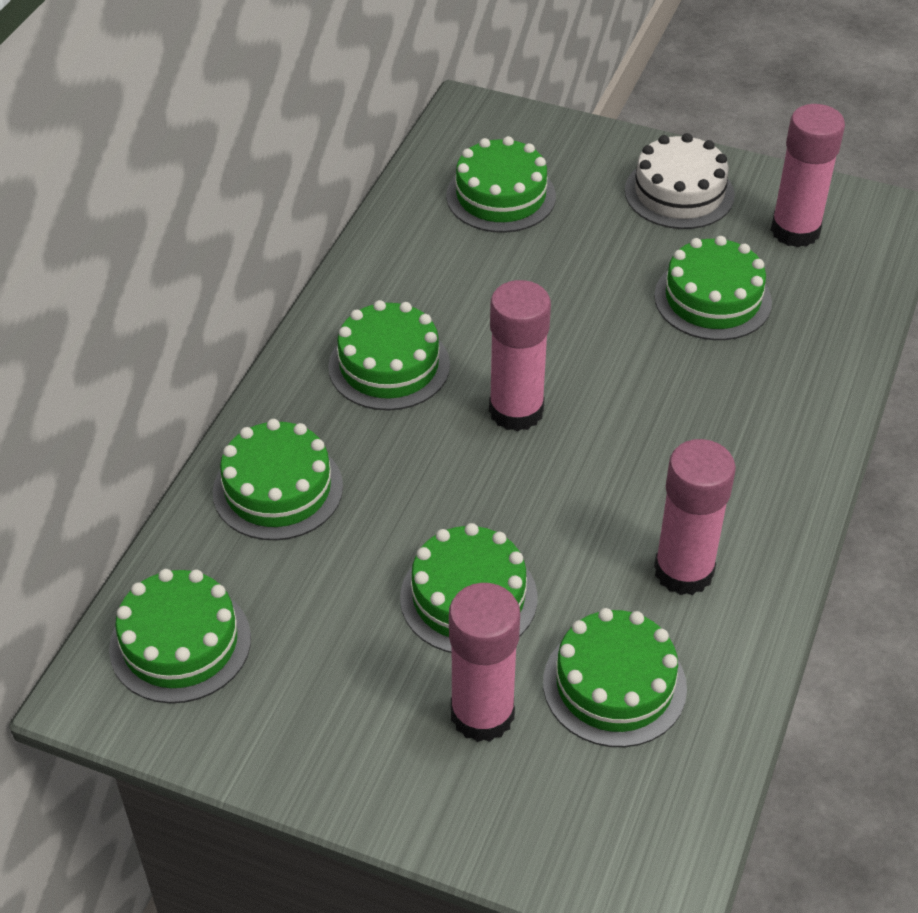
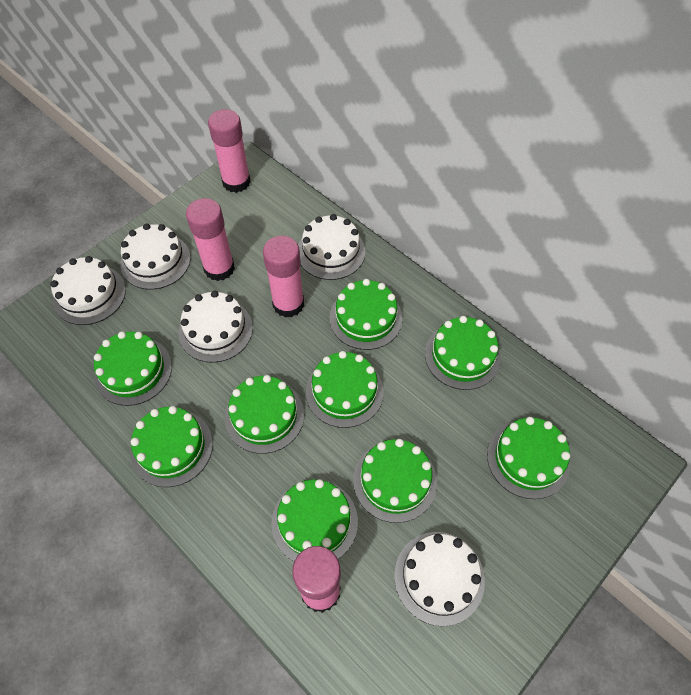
green cake: [109,569,251,703] [213,419,343,540] [328,300,450,410] [400,523,537,653] [446,136,556,233] [543,608,687,747] [654,236,772,340] = 7 -> [94,331,172,406] [130,406,213,487] [225,375,304,454] [271,479,358,562] [306,351,384,428] [330,279,403,350] [353,439,437,523] [425,316,501,390] [487,417,570,499] = 9
white cake: [625,133,735,229] = 1 -> [50,256,126,325] [120,224,191,290] [179,290,253,363] [298,214,365,280] [394,532,485,626] = 5

